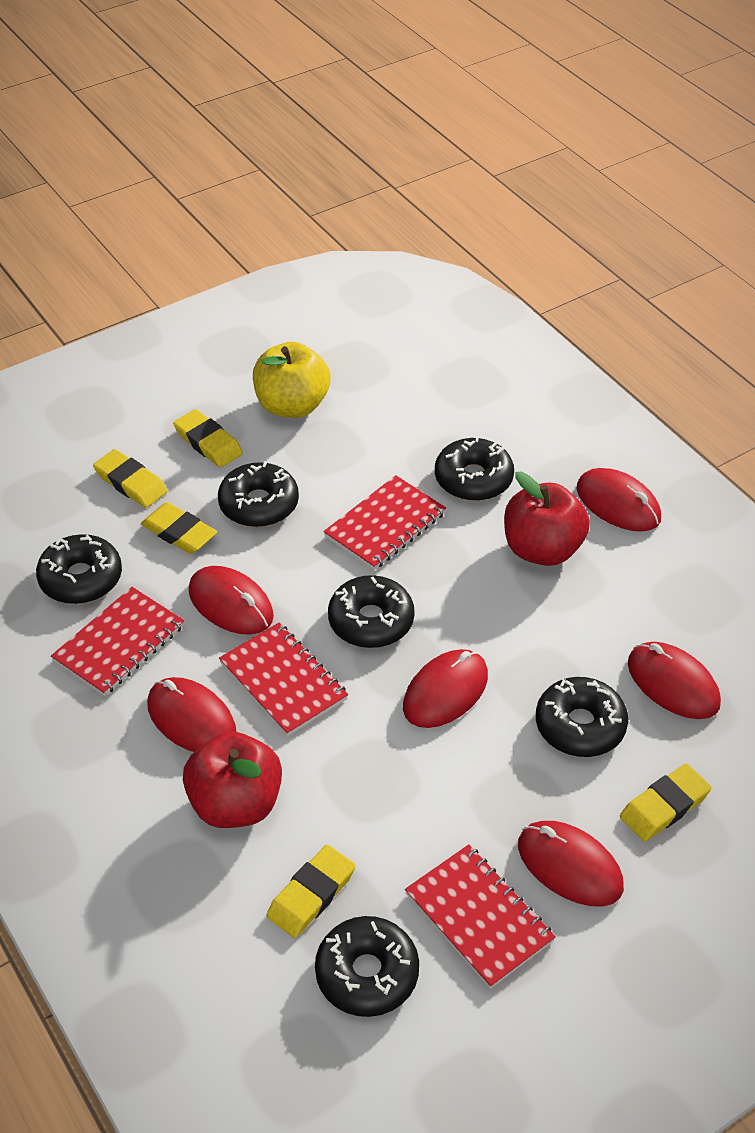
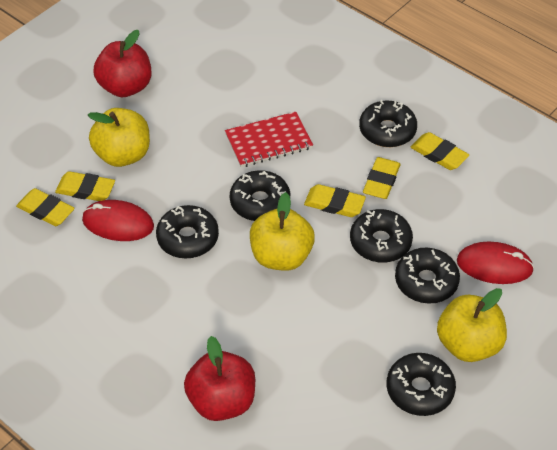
red mouse: [147,677,236,752] [189,566,274,635] [403,649,488,728] [518,821,624,907] [577,468,661,532] [628,642,721,719] = 6 -> [82,200,154,241] [457,242,534,284] = 2
red notebook: [51,587,184,696] [219,623,348,736] [324,475,446,570] [405,844,556,989] = 4 -> [225,112,313,167] = 1
yellow apple: [253,342,330,418] = 1 -> [88,108,150,167] [250,192,315,271] [437,288,507,362] = 3

